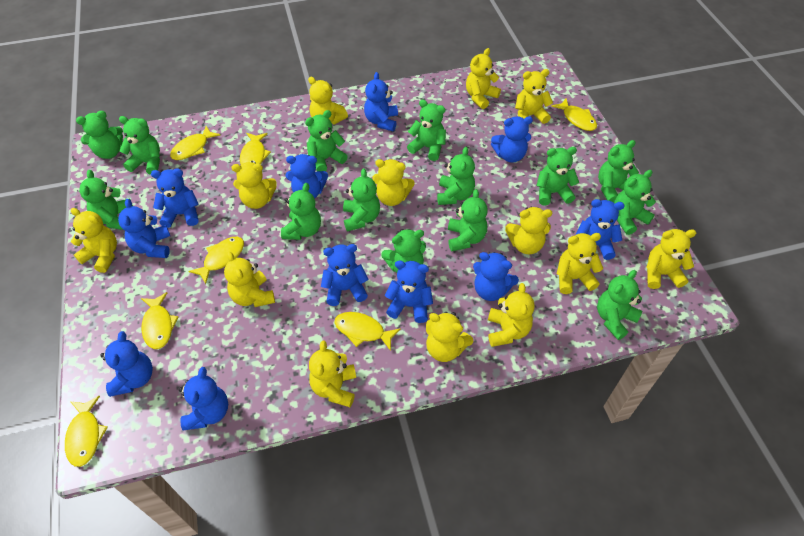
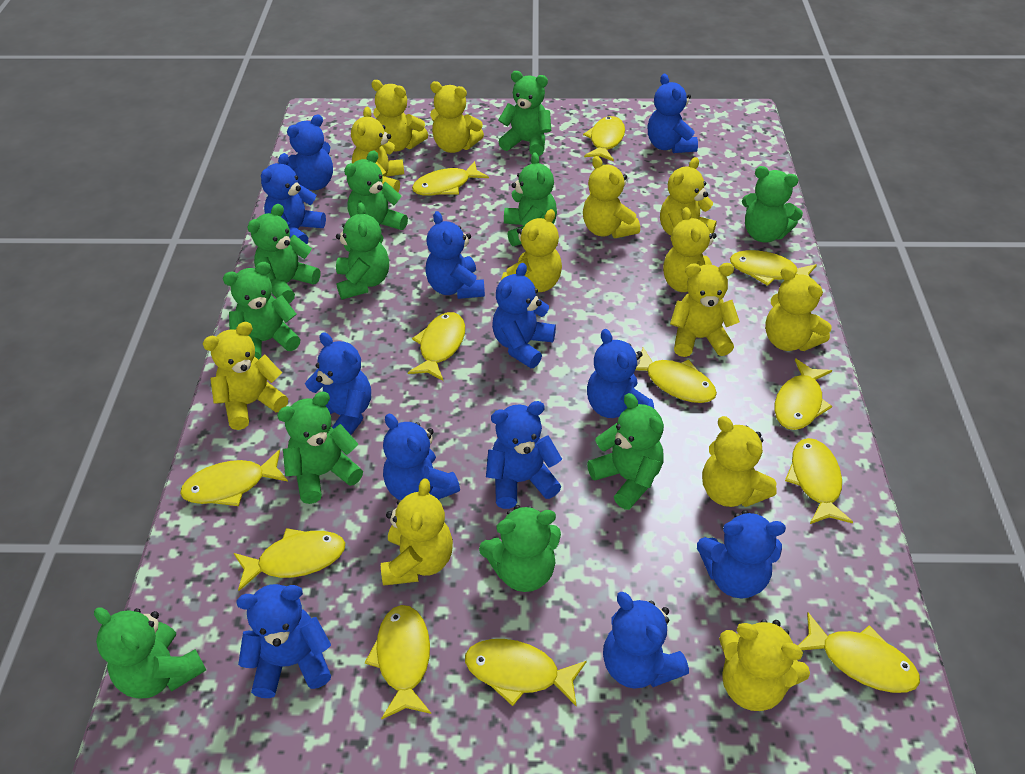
blue teddy bear: [100,331,153,397] [118,199,170,258] [151,168,199,228] [179,367,228,430] [286,154,328,198] [321,244,369,306] [364,72,398,131] [385,261,433,323] [473,252,519,301] [491,116,533,163] [575,199,624,260] = 11 -> [236,584,331,698] [261,153,326,244] [287,114,333,190] [305,333,371,435] [383,414,460,500] [425,211,485,299] [486,401,562,509] [492,263,556,368] [587,329,654,418] [603,592,689,689] [648,74,698,153] [697,510,786,599] = 12
green teddy bear: [76,111,123,159] [79,170,133,230] [119,116,160,175] [281,183,321,240] [305,110,348,171] [343,168,380,232] [381,229,426,273] [407,99,446,161] [437,147,475,205] [448,189,488,251] [536,147,579,206] [597,270,642,340] [598,140,639,203] [614,170,656,235] = 14 -> [94,608,206,699] [223,262,301,360] [247,204,320,303] [277,392,363,504] [336,203,389,299] [344,151,408,243] [479,505,561,592] [498,71,551,156] [504,153,557,246] [587,393,664,510] [742,166,803,243] = 11
yellow fish: [65,396,108,467] [141,292,178,349] [170,126,220,160] [188,237,244,284] [240,133,271,165] [334,312,401,351] [551,99,597,131] = 7 -> [180,450,288,506] [234,528,345,591] [365,605,431,719] [408,312,465,381] [412,161,489,196] [465,639,587,706] [583,116,625,162] [635,347,717,403] [730,250,817,286] [775,358,832,430] [785,438,853,524] [798,612,920,693] = 12

